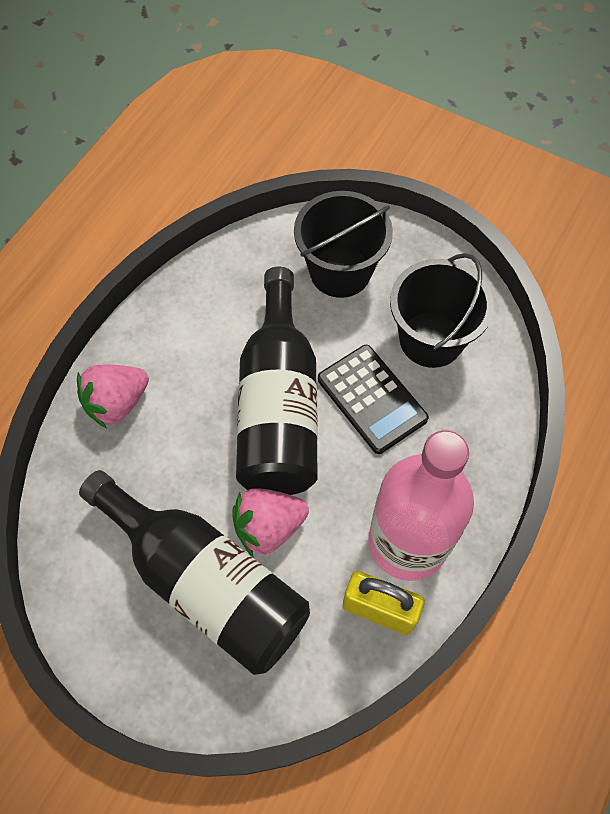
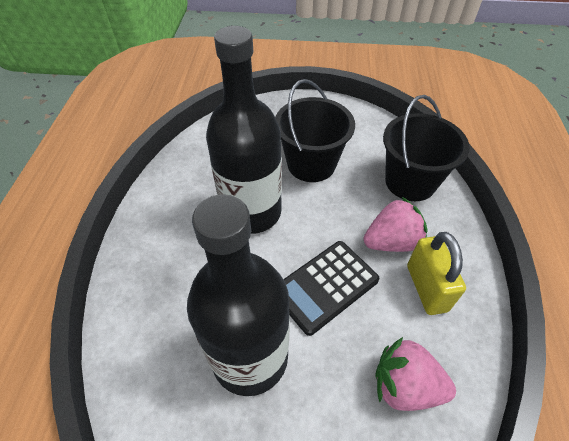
pink bottle: [368,430,474,581] = 1 -> none = 0

